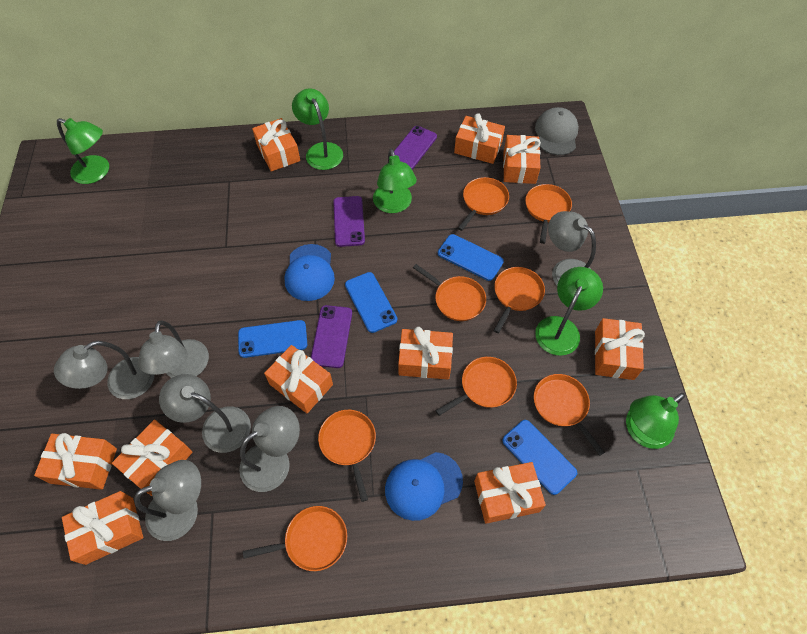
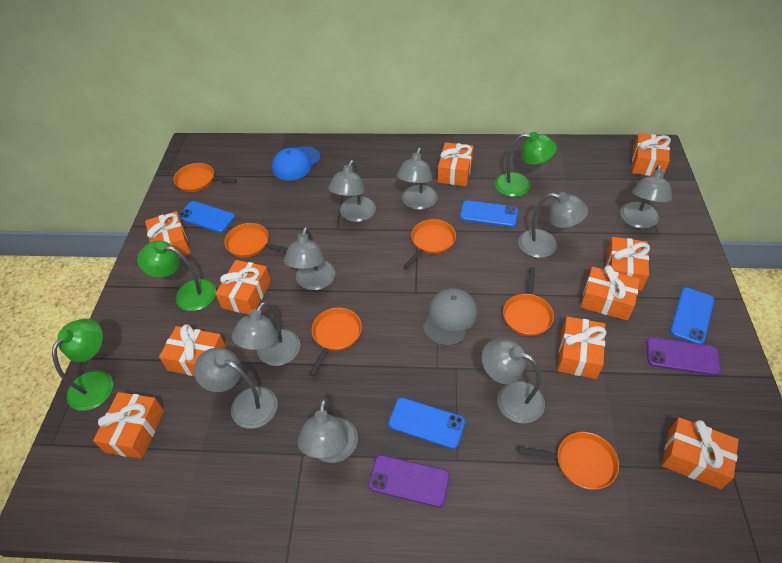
blue cap: [284,244,335,301] [385,452,463,521] = 2 -> [272,146,321,180] = 1
green lamp: [57,118,109,184] [292,88,343,170] [373,149,417,213] [535,267,603,356] [626,393,685,449] = 5 -> [52,318,113,411] [137,241,216,311] [495,132,557,197] = 3
grey lamp: [54,341,155,399] [134,460,201,541] [138,321,209,378] [159,374,251,453] [239,406,300,492] [548,211,596,286] = 6 -> [194,348,278,429] [232,302,300,366] [284,227,335,290] [297,398,358,463] [328,160,376,222] [397,148,438,210] [482,339,545,423] [518,192,588,258] [620,165,672,229] = 9
orange pan: [243,506,347,571] [318,410,376,502] [413,264,486,321] [436,357,517,416] [458,177,509,231] [494,267,545,333] [525,184,572,244] [534,374,605,456] = 8 -> [174,163,237,192] [224,223,288,258] [309,308,362,376] [404,219,456,269] [503,267,554,336] [518,432,619,490] = 6
purple phone: [311,305,352,368] [333,196,365,247] [394,126,437,169] = 3 -> [369,455,450,507] [646,337,721,376] = 2

